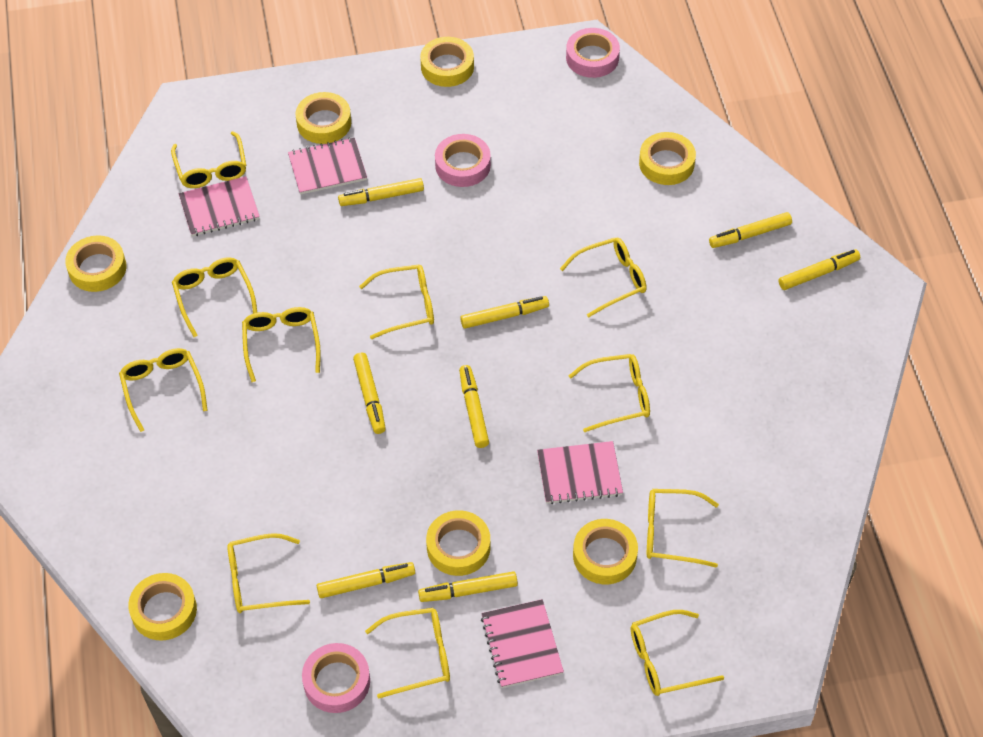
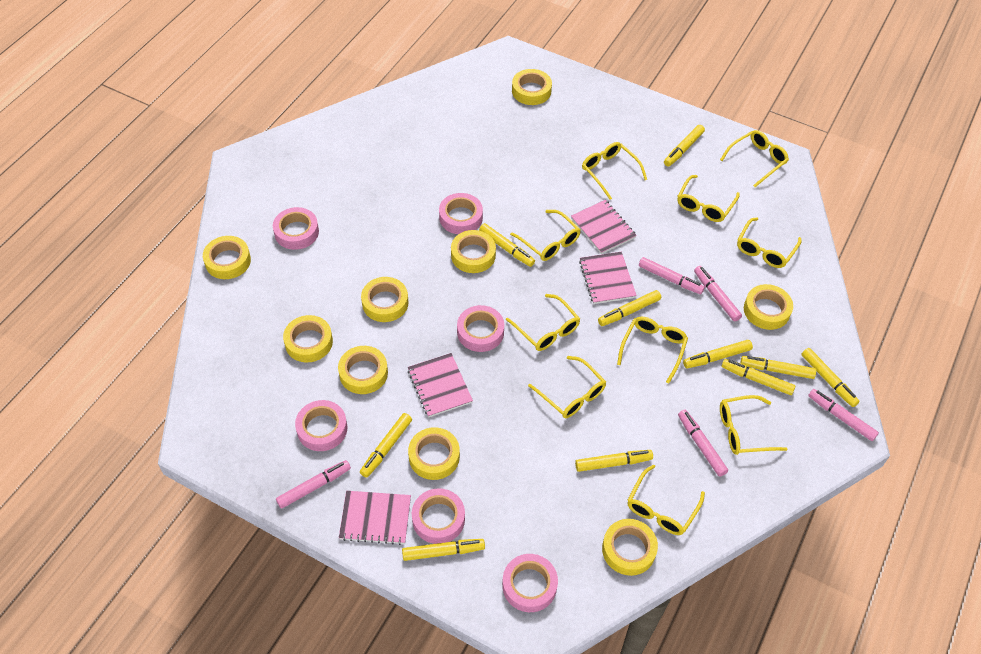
pink marker: none = 0 -> [276,460,351,509] [639,257,705,294] [678,410,728,477] [694,266,742,322] [808,389,879,441] = 5
pink tape: [302,643,370,713] [435,134,491,187] [566,28,620,78] = 3 -> [273,207,319,250] [295,400,347,451] [412,488,465,544] [439,193,483,234] [457,305,504,352] [502,554,558,612] = 6
yellow glasses: [119,348,208,432] [171,131,246,188] [172,257,258,337] [227,533,310,613] [242,307,321,382] [359,265,434,339] [365,608,450,698] [560,237,647,317] [568,354,650,432] [631,610,724,696] [647,489,719,568] = 11 -> [506,294,580,351] [510,210,581,261] [528,356,606,418] [582,142,647,200] [617,317,688,383] [627,464,705,535] [677,175,740,222] [720,130,789,187] [720,395,788,455] [737,217,801,268] = 10
yellow marker: [317,562,415,598] [338,178,424,206] [353,352,386,434] [418,571,518,602] [459,365,489,448] [460,296,549,329] [709,212,792,248] [779,249,860,290] = 8 -> [360,413,412,478] [402,539,485,561] [479,223,535,267] [575,450,653,472] [598,290,661,326] [664,125,705,167] [683,340,753,368] [722,359,795,395] [740,356,816,379] [801,348,860,407] = 10
yellow tape: [65,235,127,292] [128,573,197,641] [296,92,351,144] [420,37,474,87] [426,510,490,576] [573,519,638,584] [639,132,696,185] = 7 -> [203,236,251,279] [283,315,333,363] [338,346,388,394] [361,277,408,322] [408,427,460,480] [451,230,496,273] [512,69,552,105] [602,519,658,576] [744,284,793,330] = 9

